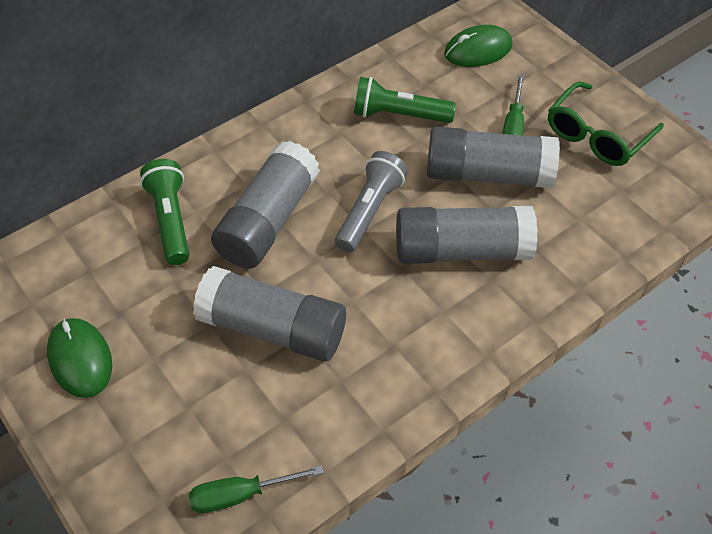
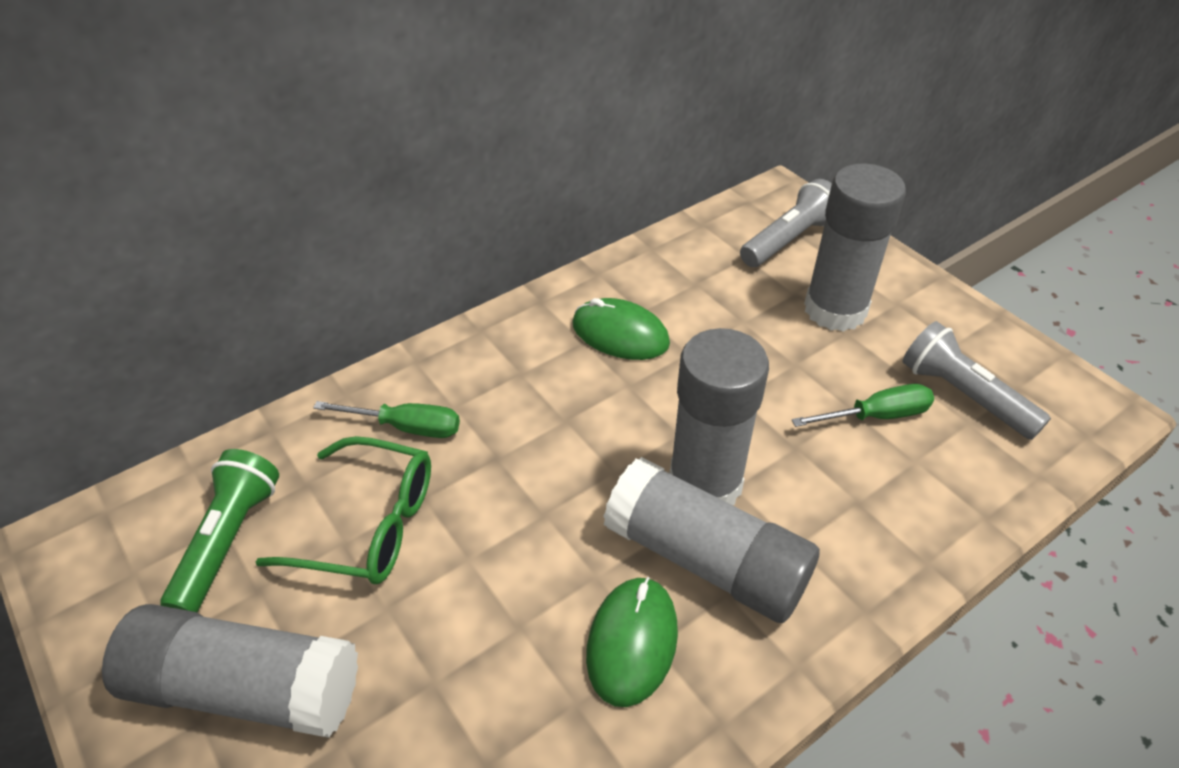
green flashlight: [140,159,189,265] [354,77,456,123] = 2 -> [160,449,279,613] = 1
grey flashlight: [335,151,408,252] = 1 -> [740,179,832,267] [903,321,1051,440] = 2

